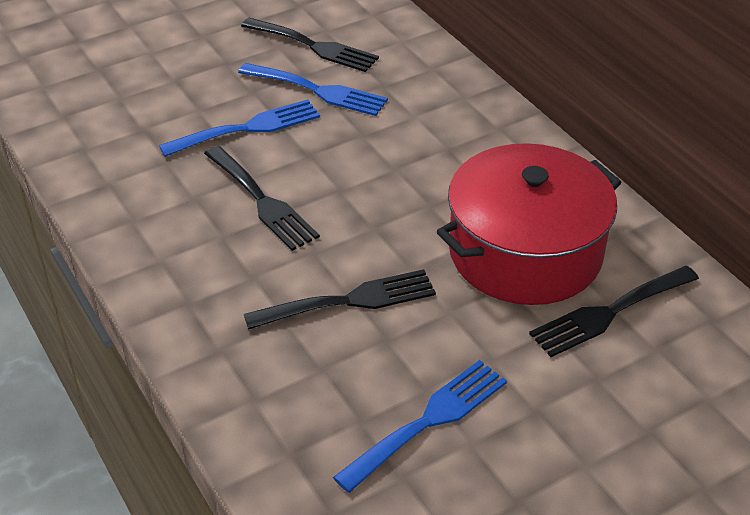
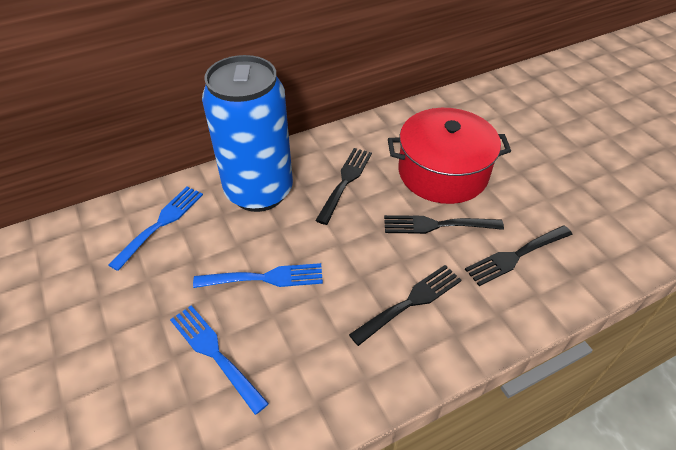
blue can: none = 0 -> [202,55,293,212] = 1

